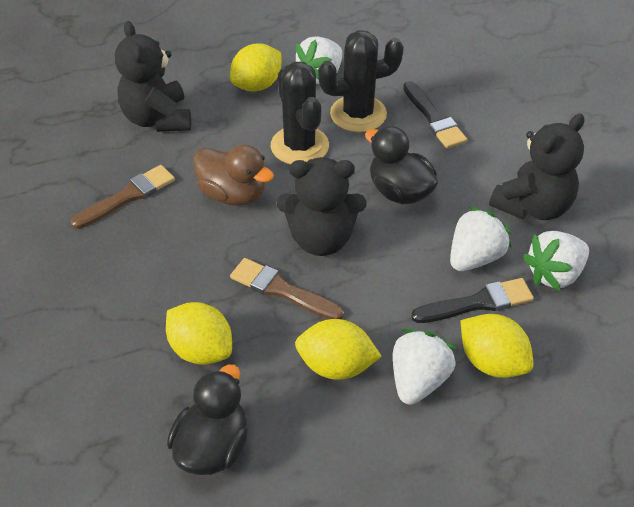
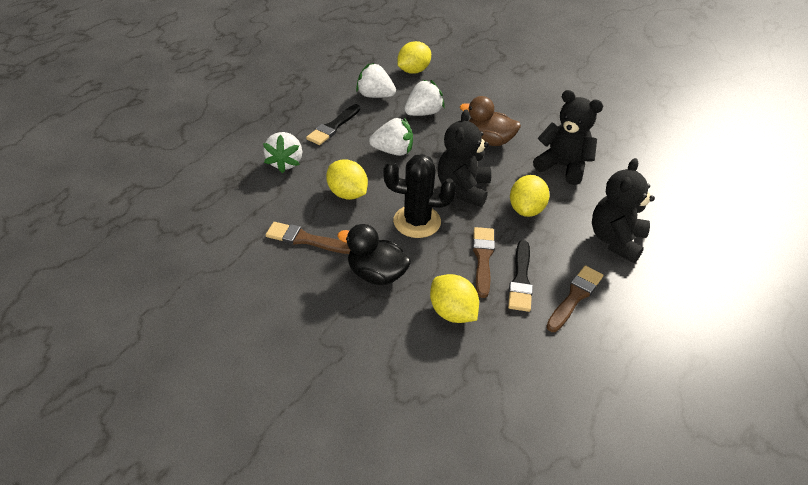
black cactus: [270,62,329,164] [318,30,404,132] = 2 -> [383,154,456,238] = 1
black duck: [167,364,248,475] [365,126,438,204] = 2 -> [337,224,411,285] = 1
brown brush: [71,165,175,229] [230,258,344,319] = 2 -> [266,222,350,254] [473,227,495,298] [546,265,603,332] = 3

